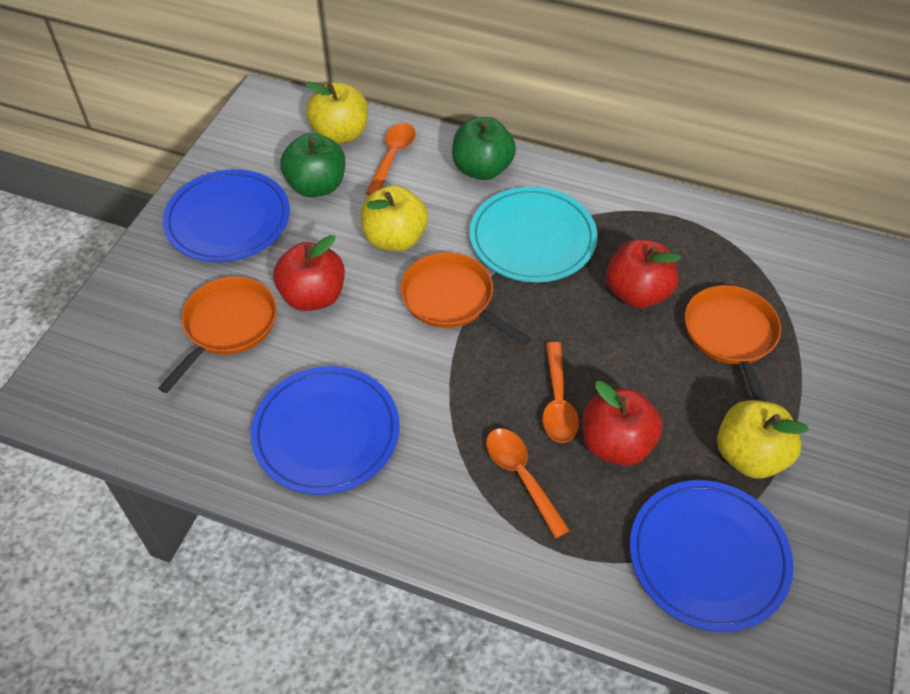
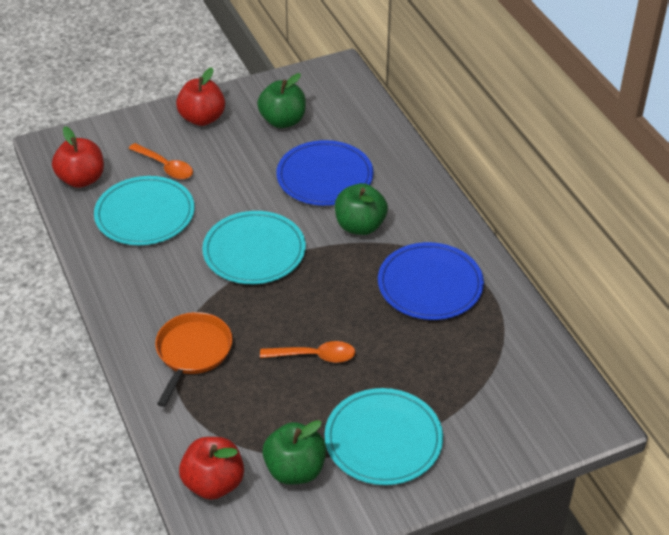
blue plate: [163,169,290,262] [251,366,399,495] [630,480,793,632] = 3 -> [276,140,373,206] [378,242,484,320] = 2
green apple: [280,133,345,197] [452,117,516,180] = 2 -> [257,73,306,128] [262,420,326,485] [335,183,388,235] = 3
orange pan: [158,276,277,393] [401,252,531,346] [685,285,781,402] = 3 -> [155,312,232,407] = 1
orange spoon: [366,123,415,195] [486,428,570,539] [542,342,579,443] = 3 -> [129,143,193,179] [260,341,355,363] = 2
turquoise plate: [470,187,597,282] = 1 -> [94,176,195,245] [202,211,306,284] [325,388,443,485] = 3
yellow apple: [305,82,368,144] [361,185,428,251] [717,400,809,479] = 3 -> none = 0

